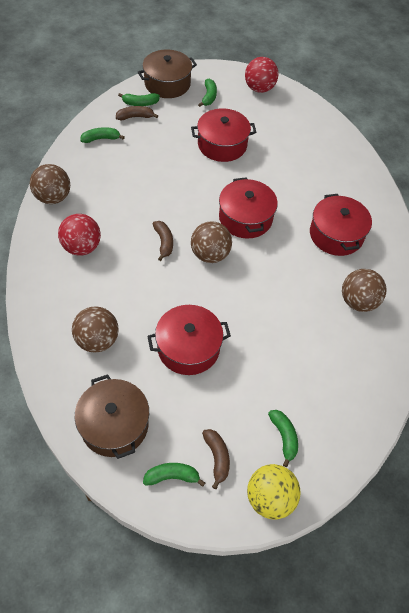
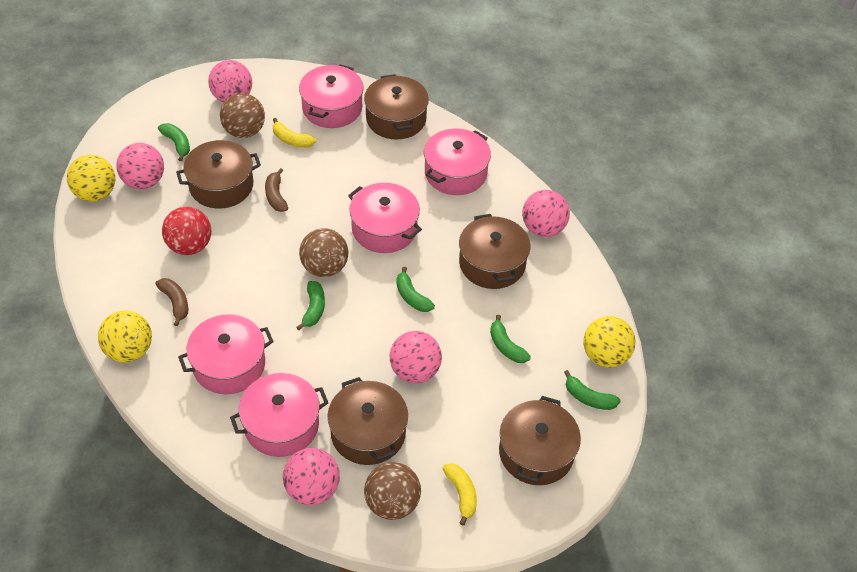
brown ball: [30,164,70,204] [72,306,119,353] [191,221,232,263] [342,269,387,312] = 4 -> [220,93,265,138] [299,228,348,277] [364,462,421,520] = 3
brown banana: [116,106,158,120] [153,221,173,261] [202,429,230,489] = 3 -> [156,278,188,326] [265,168,288,212] = 2
brown pot: [75,374,149,459] [138,49,197,98] = 2 -> [176,140,261,209] [328,377,408,465] [364,74,429,139] [459,214,530,289] [499,396,581,485] = 5
pink ball: none = 0 -> [116,143,164,189] [208,60,252,103] [283,448,340,505] [390,331,442,383] [522,190,570,237] = 5
pink pot: none = 0 -> [178,314,274,394] [230,373,328,457] [299,64,364,128] [348,183,422,253] [424,129,491,195] = 5
red ball: [58,214,101,256] [245,57,279,93] = 2 -> [162,207,211,255] = 1
red pot: [147,305,231,375] [191,108,257,162] [219,177,278,238] [310,194,372,256] = 4 -> none = 0
yellow ball: [247,464,301,519] = 1 -> [67,155,115,202] [98,310,152,363] [583,316,635,368] = 3
yellow banana: none = 0 -> [273,118,316,148] [442,463,477,526] = 2

